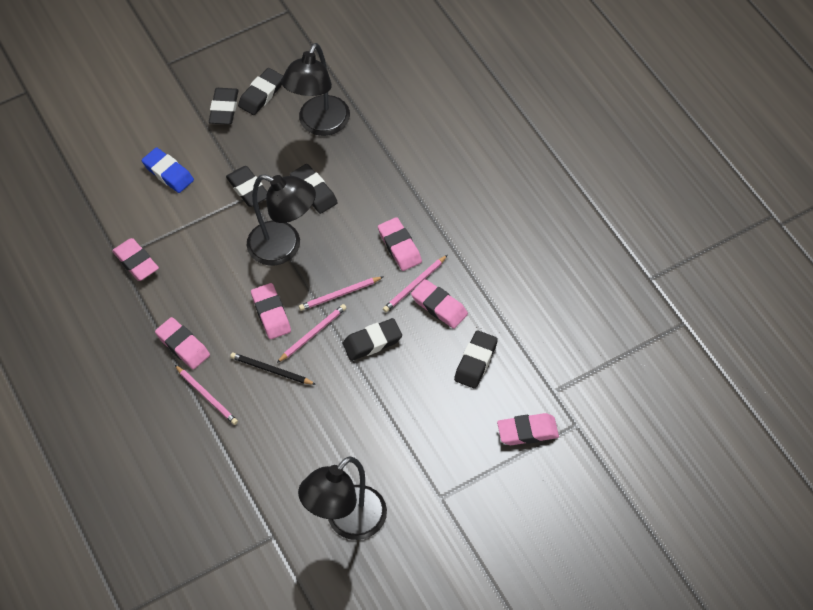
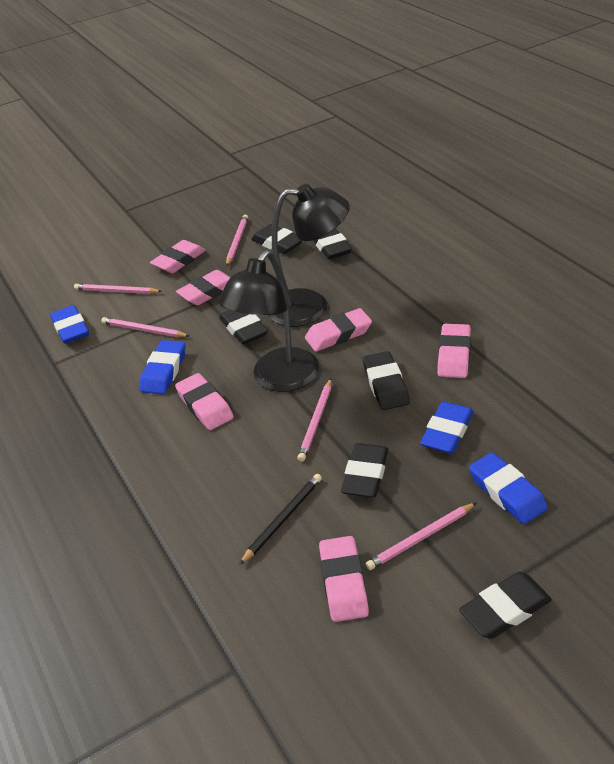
black lamp: [247,174,316,266] [281,43,350,136] [298,456,387,540] = 3 -> [218,250,319,392] [268,184,350,327] = 2
blue eraser: [142,147,194,193] = 1 -> [50,305,89,344] [140,340,185,394] [420,402,473,454] [469,452,548,524] = 4
pink pencil: [175,365,238,425] [277,304,346,363] [299,277,383,311] [383,255,448,312] = 4 -> [74,284,162,294] [101,317,189,337] [226,215,248,266] [297,379,332,462] [366,503,476,570] = 5

